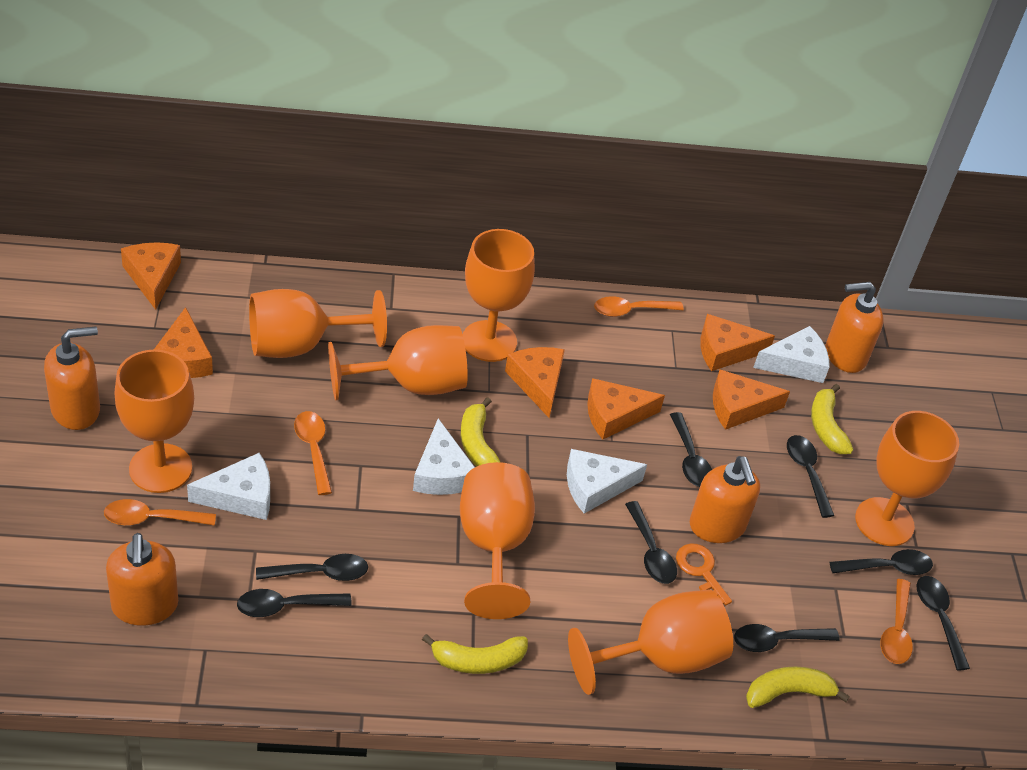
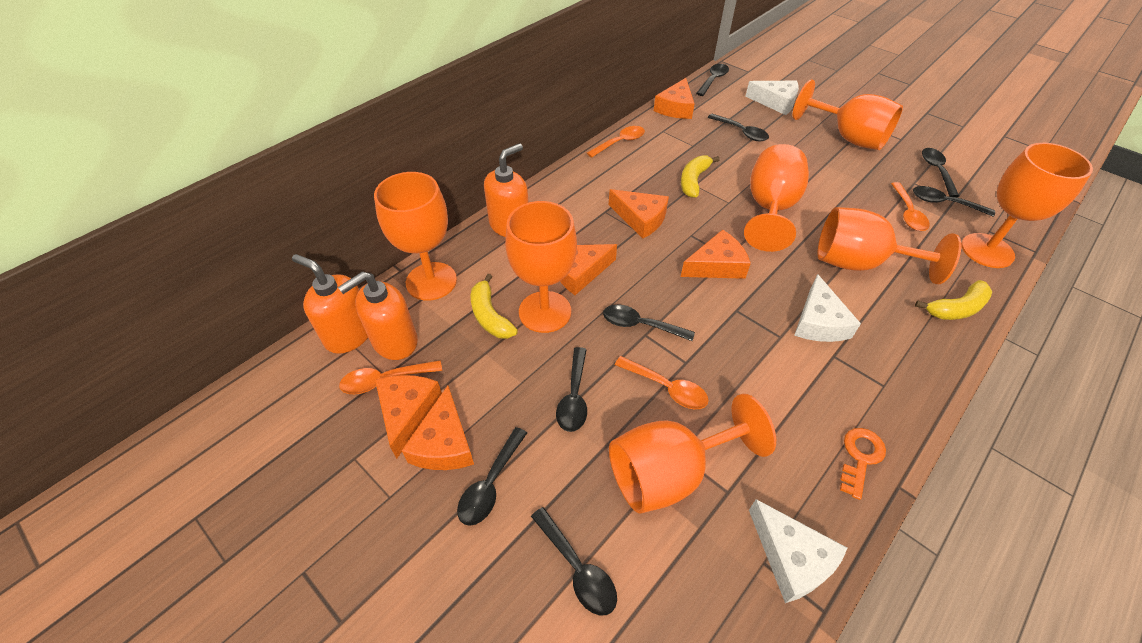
orange soap dispenser: [44,326,100,430] [106,533,178,626] [690,456,760,543] [826,282,884,373] = 4 -> [292,254,368,354] [338,271,418,360] [484,143,529,237] = 3
white cheese: [187,453,270,520] [413,418,475,495] [567,449,647,514] [753,326,830,383] = 4 -> [745,81,799,115] [749,499,847,603] [794,274,861,342] = 3
yellow banana: [422,634,528,674] [461,397,501,466] [746,666,850,708] [811,384,853,454] = 4 -> [471,274,518,339] [681,155,720,198] [915,280,992,320] = 3

